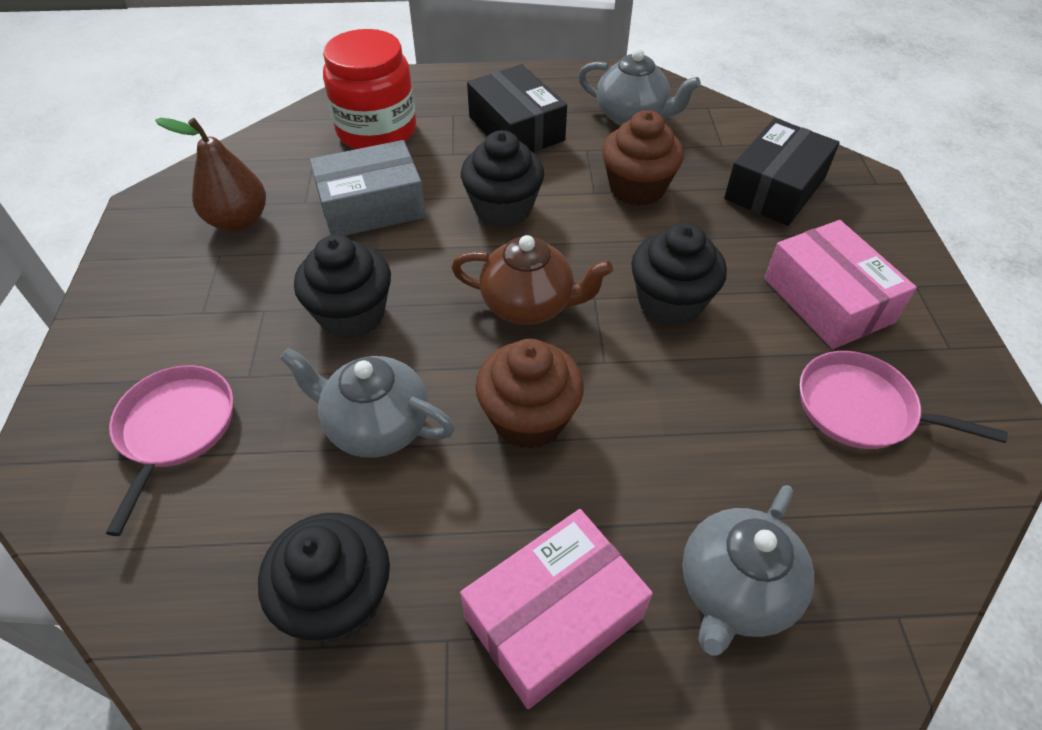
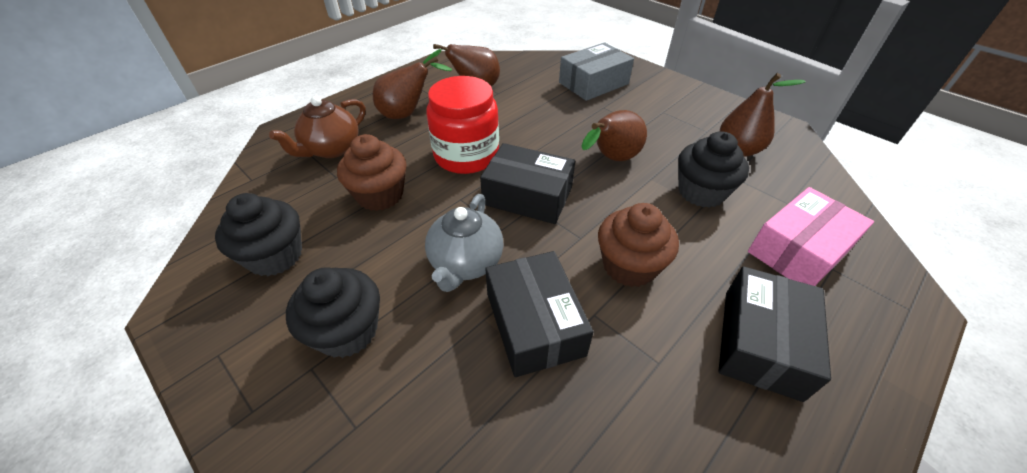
black box: [467,64,567,152] [724,118,840,226] = 2 -> [480,143,575,224] [485,251,593,377] [718,266,831,402] = 3
black cupcake: [258,513,390,642] [294,235,391,339] [461,130,544,227] [631,223,727,326] = 4 -> [215,193,302,276] [286,267,380,358] [678,131,749,208] = 3
brown pear: [155,118,266,232] = 1 -> [373,56,452,119] [423,44,500,86] [581,110,647,161] [720,73,806,157] = 4
grey teapot: [279,348,455,458] [578,49,701,126] [682,485,814,656] = 3 -> [425,194,504,292] = 1
pink box: [460,509,653,709] [764,220,917,349] = 2 -> [748,187,874,286] = 1
pink pan: [106,365,233,536] [800,351,1008,449] = 2 -> none = 0

